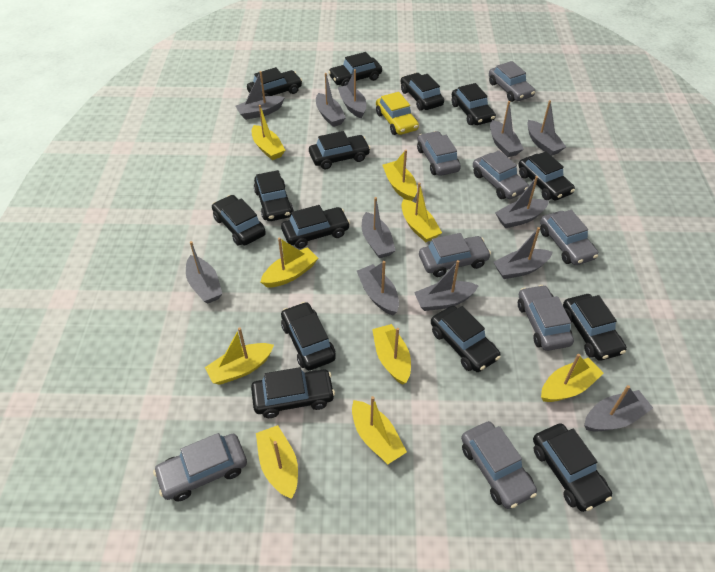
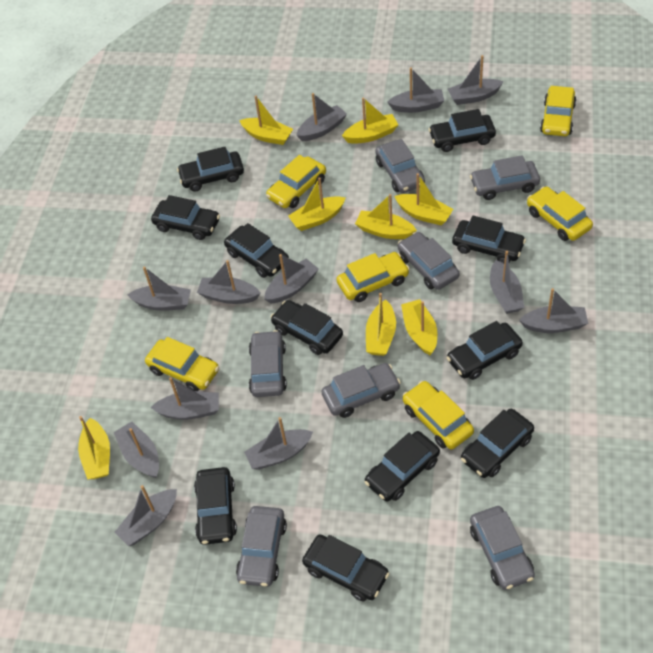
black car: [212,195,266,246] [247,67,302,97] [251,367,335,418] [254,170,294,221] [281,205,350,249] [281,302,335,370] [309,131,371,169] [328,52,382,86] [401,73,444,111] [431,306,501,372] [452,83,496,125] [518,151,575,201] [533,423,612,512] [563,294,627,361] = 14 -> [151,195,220,240] [177,147,244,192] [194,467,237,545] [224,223,289,278] [271,300,343,355] [302,534,389,601] [364,431,440,501] [429,109,496,152] [447,321,523,380] [452,216,526,263] [461,409,534,478] = 11
grey car: [153,433,247,501] [417,131,461,176] [419,233,491,277] [461,421,537,509] [473,150,529,199] [489,61,535,102] [518,285,574,351] [540,210,599,265] = 8 -> [236,506,287,587] [249,330,287,397] [321,363,401,418] [375,139,425,193] [398,232,460,290] [470,155,540,200] [470,506,535,590] = 7
yellow boat: [205,327,274,385] [252,105,285,160] [256,425,298,499] [261,237,318,288] [352,396,407,464] [372,324,411,385] [382,150,417,201] [402,182,442,242] [541,354,604,402] = 9 -> [78,416,110,479] [239,96,293,145] [288,177,345,231] [342,97,399,144] [355,194,417,239] [366,293,396,356] [395,173,453,226] [401,299,437,355] = 8
yellow car: [376,92,419,135] = 1 -> [145,337,219,391] [266,155,326,208] [337,252,410,302] [403,381,474,449] [527,187,593,241] [540,86,577,136] = 6

